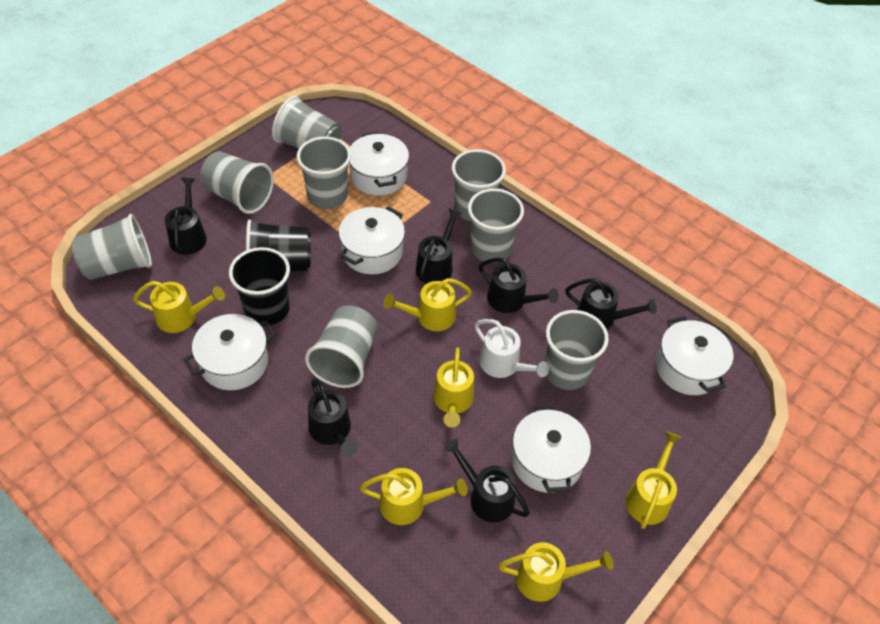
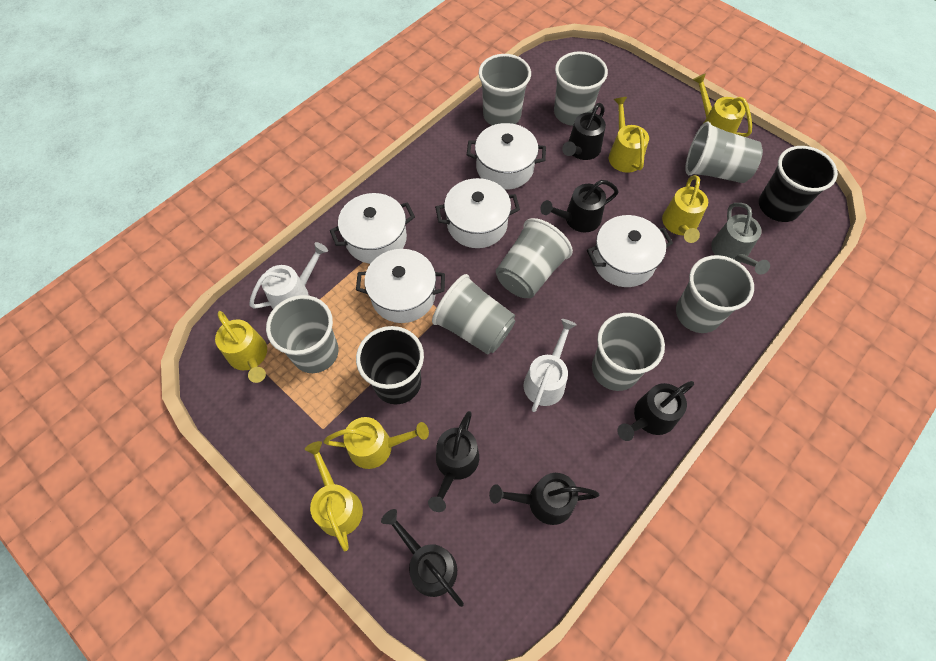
grey watering can: none = 0 -> [711,203,770,275] = 1
white watering can: [474,319,549,378] = 1 -> [249,242,328,309] [524,319,577,412] = 2

